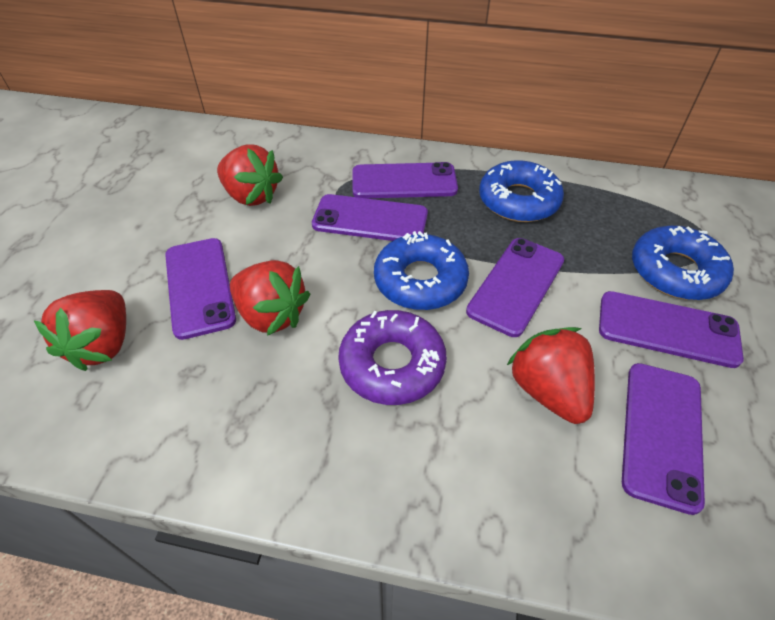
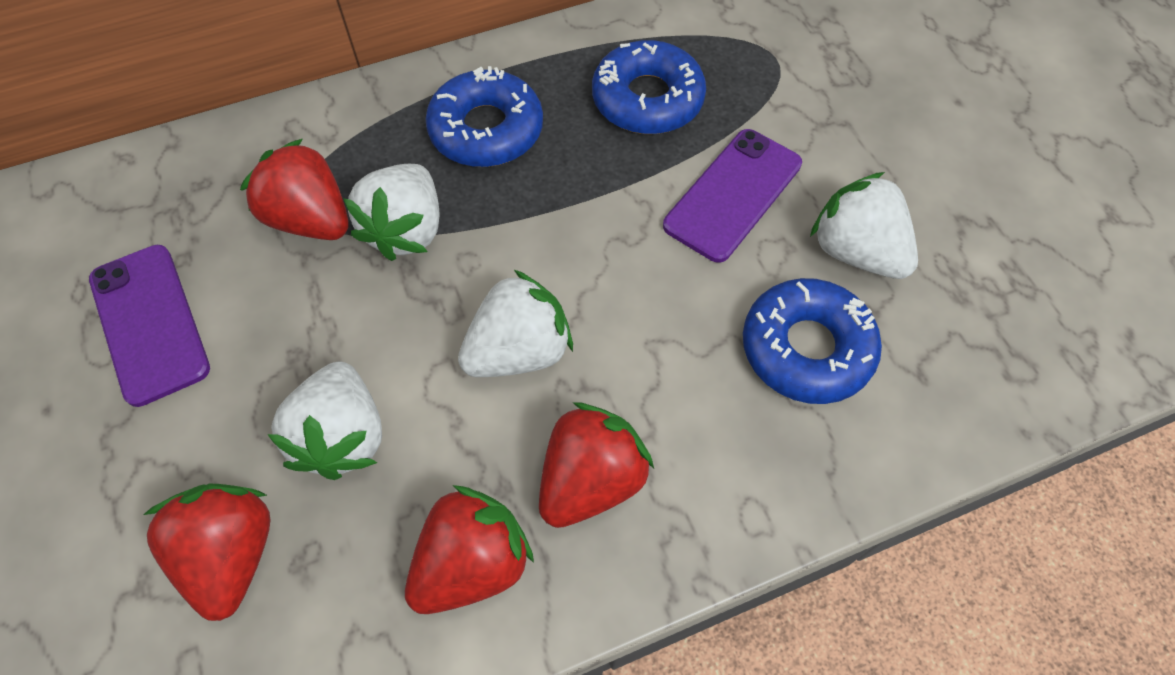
purple donut: [338,310,447,405] = 1 -> none = 0
purple phone: [165,238,236,340] [312,194,428,241] [353,162,458,198] [466,238,564,337] [599,291,744,368] [622,363,705,515] = 6 -> [89,245,210,407] [663,129,802,263] = 2
white strawberry: none = 0 -> [267,362,382,480] [343,164,439,261] [458,269,573,377] [810,172,918,279] = 4

